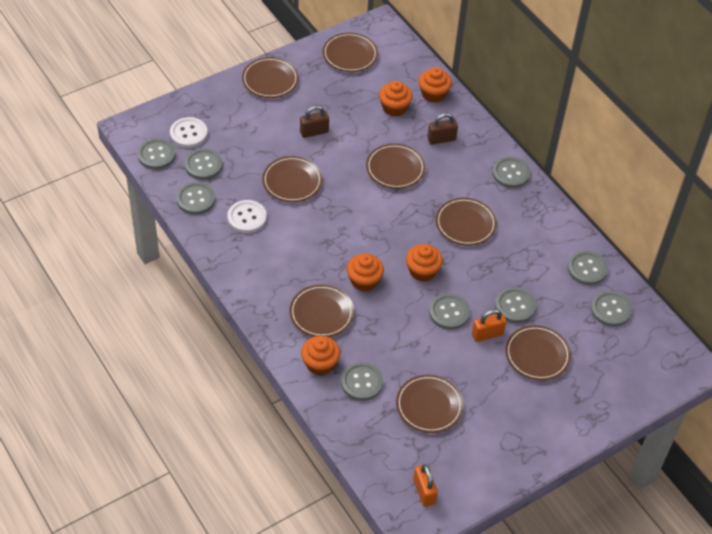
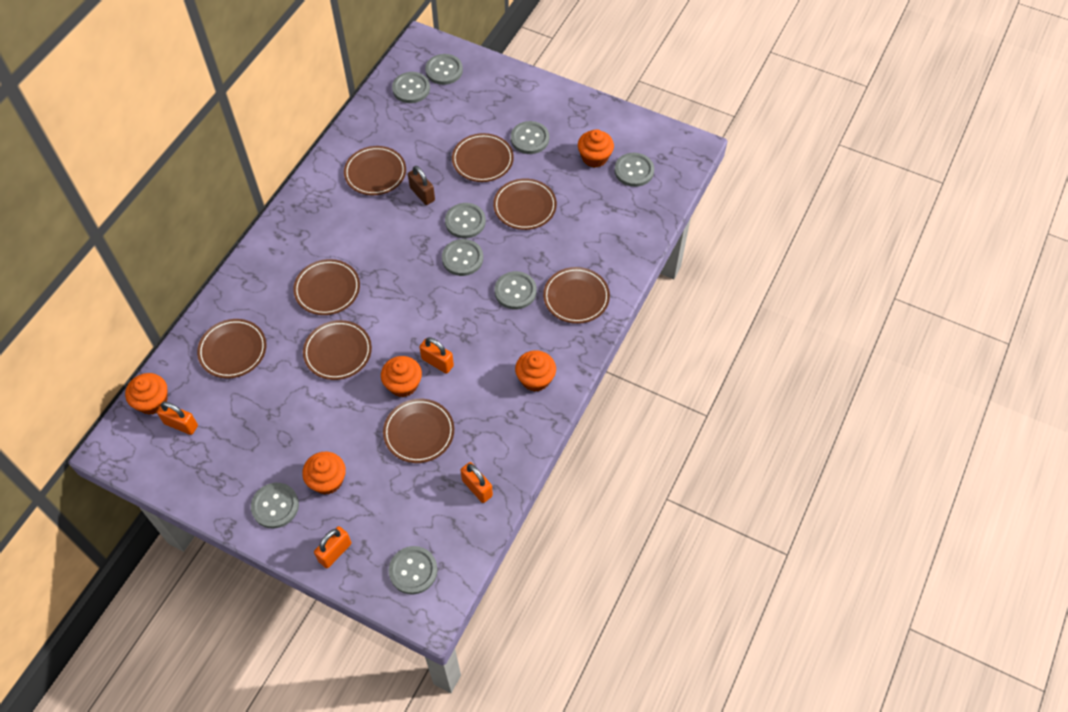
brown padlock: [300,105,329,138] [427,113,458,145] = 2 -> [408,166,435,205] = 1
orange padlock: [413,464,438,507] [472,309,506,342] = 2 -> [157,402,198,435] [314,526,351,568] [419,337,454,374] [460,462,493,503] = 4
white button: [170,117,208,148] [227,200,267,233] = 2 -> none = 0

